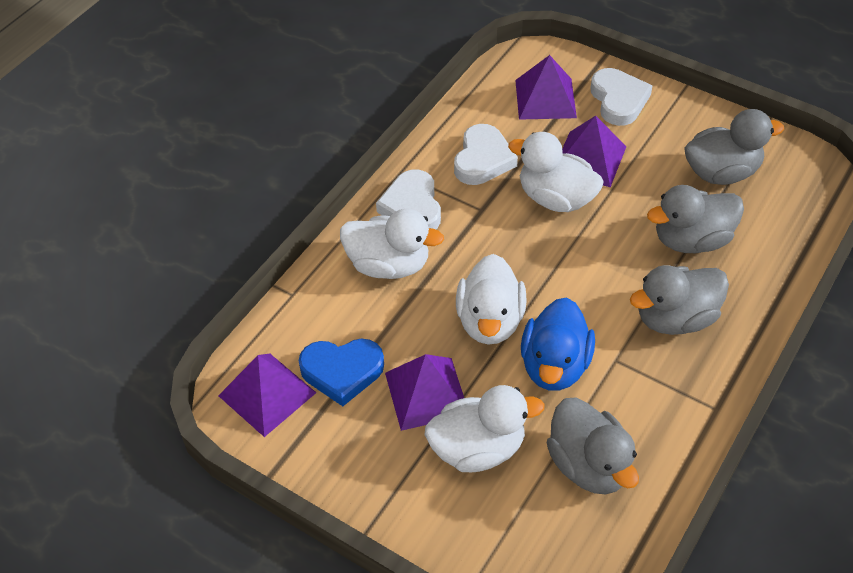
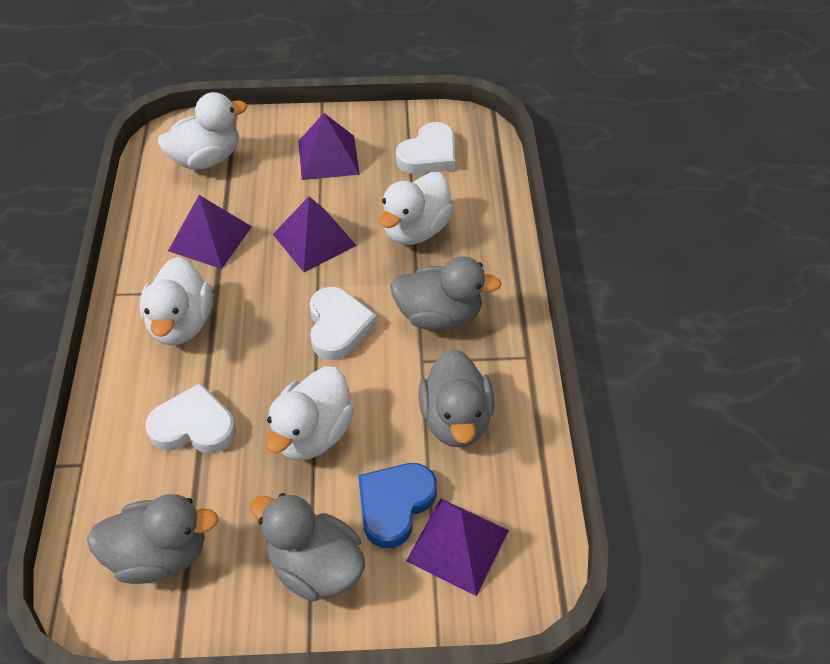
blue duck: [521,297,595,391] = 1 -> none = 0

